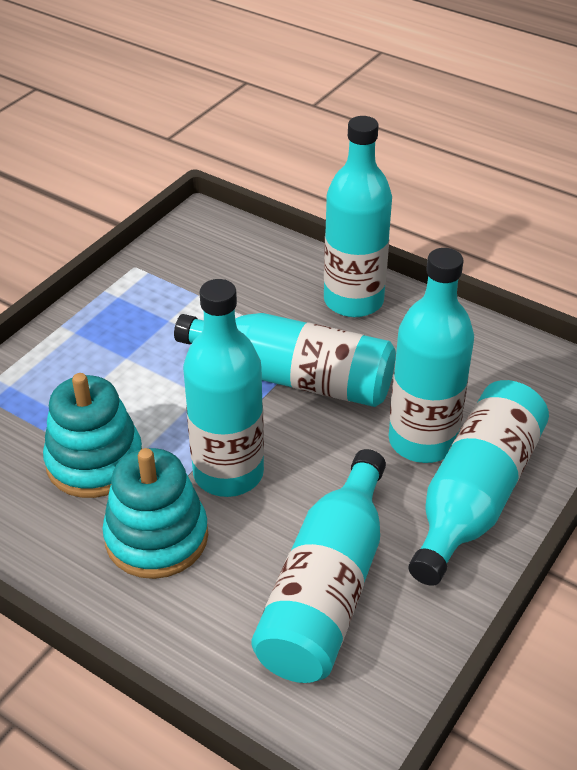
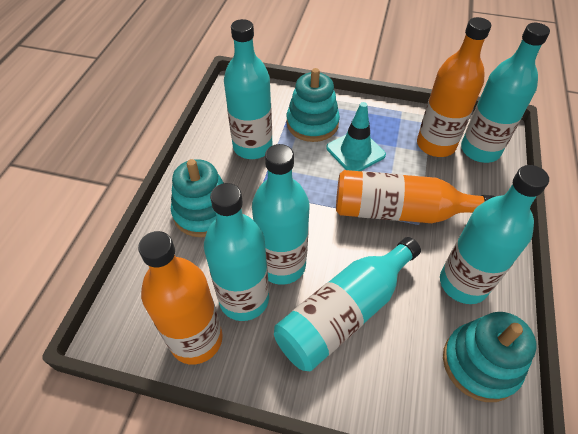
orange bottle: none = 0 -> [138,231,223,365] [336,170,495,223] [417,17,491,157] = 3
turquoise stacking toy: [43,373,142,498] [102,448,208,579] = 2 -> [171,159,224,237] [286,68,340,142] [443,312,537,402] = 3
turquoise traffic cone: none = 0 -> [326,102,386,171] = 1

